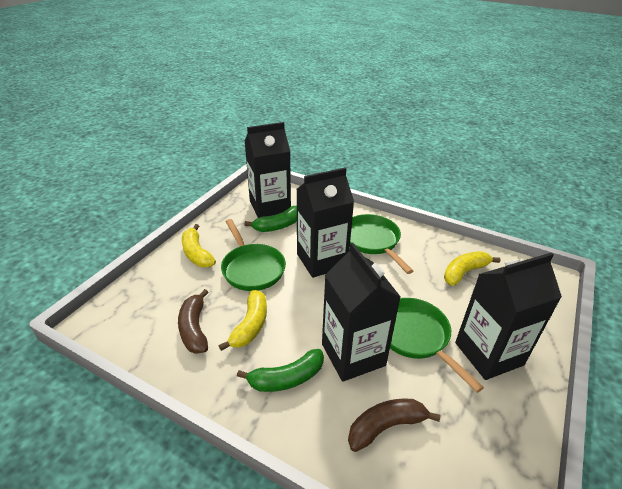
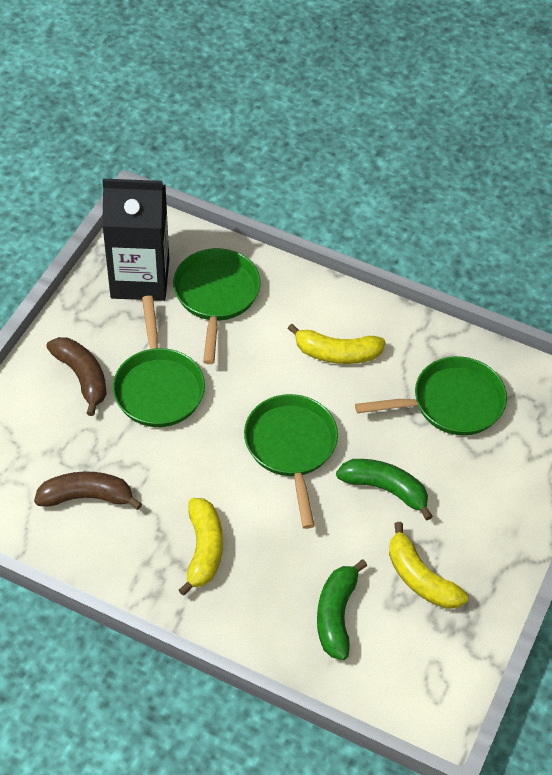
black carton: [245,122,291,218] [297,168,354,278] [322,243,401,382] [455,252,562,380] = 4 -> [102,179,169,301] = 1
green pan: [221,219,286,291] [350,214,413,274] [390,298,484,393] = 3 -> [113,296,205,427] [173,248,261,364] [244,394,338,529] [355,356,507,435] = 4

